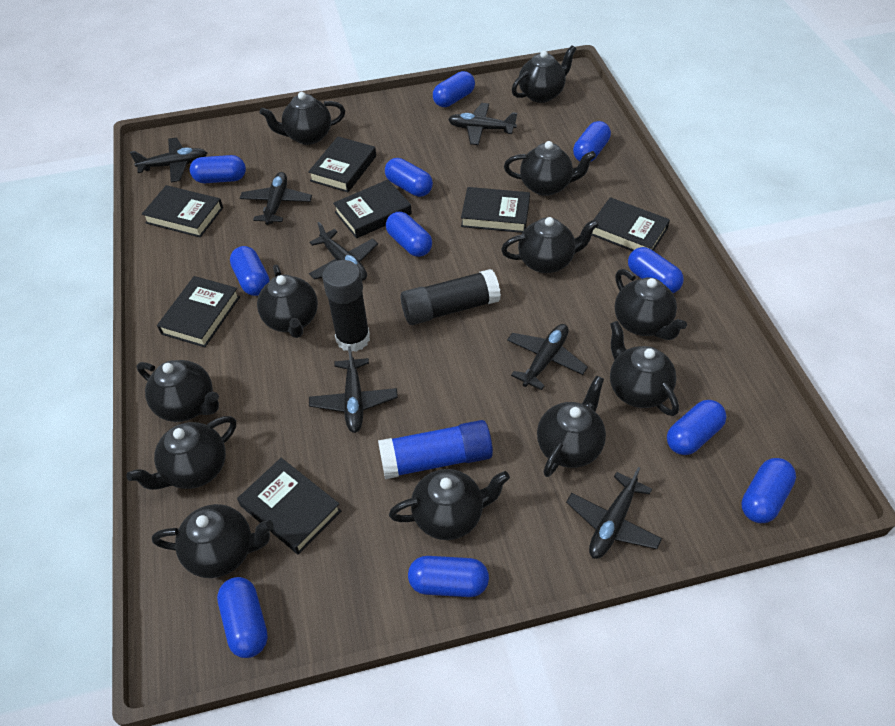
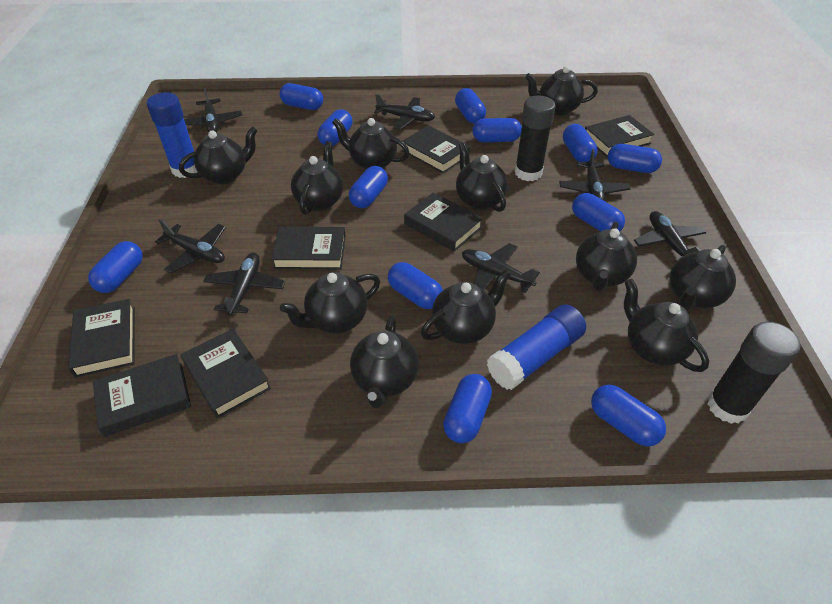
black teapot: [126,416,236,490] [137,360,219,422] [152,504,274,578] [257,265,318,338] [259,92,345,145] [389,469,510,540] [501,217,599,273] [504,141,596,196] [512,45,576,103] [537,375,606,477] [610,321,679,416] [615,269,687,340] = 12 -> [179,127,258,184] [280,272,380,333] [291,141,343,215] [332,118,409,169] [350,315,419,408] [421,269,511,344] [456,142,508,212] [525,66,598,115] [576,222,637,291] [624,279,709,372] [670,245,736,309] = 11
blue capsule: [190,155,246,183] [217,577,268,658] [230,246,270,296] [385,158,433,197] [386,212,432,257] [408,556,489,597] [433,71,475,107] [573,121,611,162] [628,247,684,293] [667,400,727,455] [741,458,796,523] = 11 -> [88,241,143,293] [280,83,323,110] [318,109,353,146] [349,166,388,208] [388,262,443,309] [443,374,492,443] [455,88,486,124] [472,118,522,142] [563,124,597,162] [572,193,625,232] [591,385,666,447] [608,144,662,173] = 12
blue glue stick: [378,420,493,479] = 1 -> [147,92,197,178] [487,304,586,390] = 2

